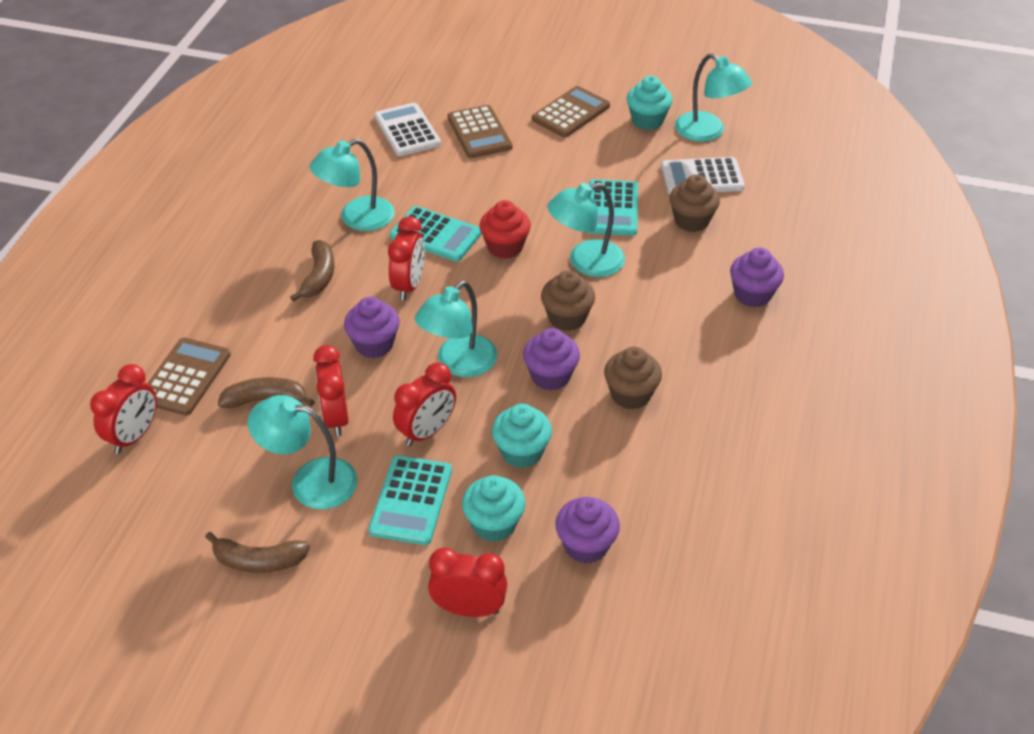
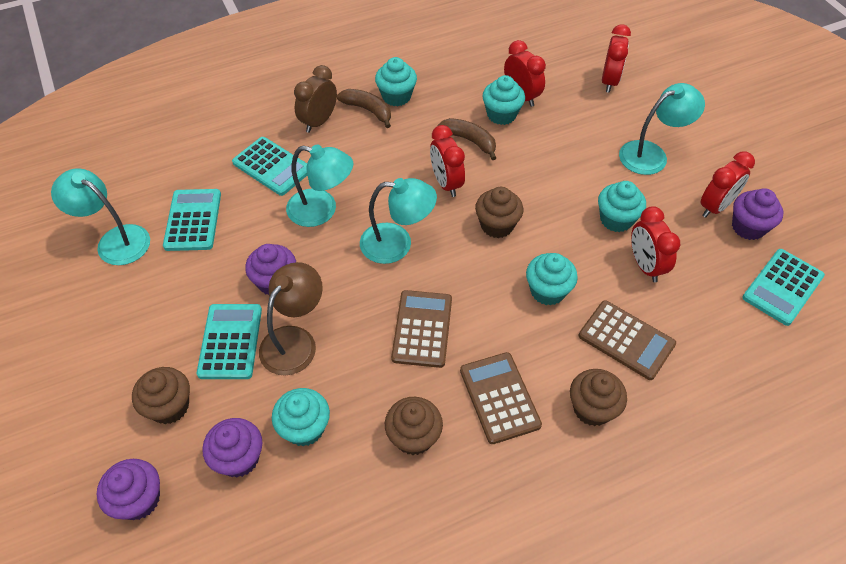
brown banana: [205,532,310,573] [218,377,315,408] [290,240,334,302] = 3 -> [337,89,391,128] [437,118,496,160] = 2
brown clock: none = 0 -> [294,65,337,133] = 1
brown cupcake: [541,270,595,331] [604,347,662,409] [670,174,720,232] = 3 -> [132,367,190,424] [385,397,443,455] [475,187,523,238] [570,369,627,426] = 4
brown lamp: none = 0 -> [259,262,323,376] = 1
red cupcake: [479,200,531,259] = 1 -> none = 0
turquoise calculator: [369,455,452,545] [390,206,482,262] [587,179,638,236] = 3 -> [163,189,221,251] [197,304,262,379] [232,137,307,196] [742,249,825,326] = 4
turquoise cupcake: [462,475,525,542] [492,404,552,468] [627,76,673,130] = 3 -> [272,388,330,446] [375,57,417,106] [482,75,525,125] [526,253,578,306] [598,181,646,232] = 5
turquoise lamp: [248,395,358,510] [310,139,395,231] [415,281,497,377] [547,183,625,277] [675,53,752,142] = 5 -> [51,168,150,265] [286,144,353,227] [360,178,437,264] [619,83,705,175] = 4
white calculator: [374,103,441,156] [661,157,745,194] = 2 -> none = 0

